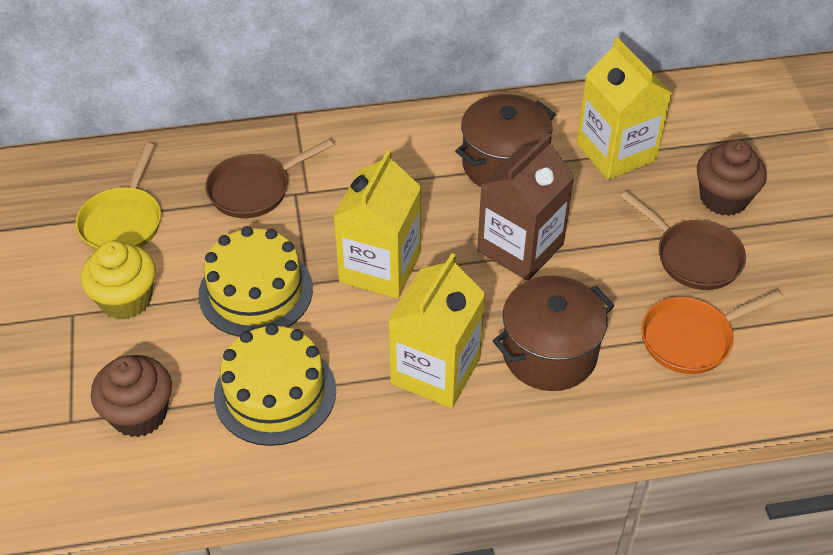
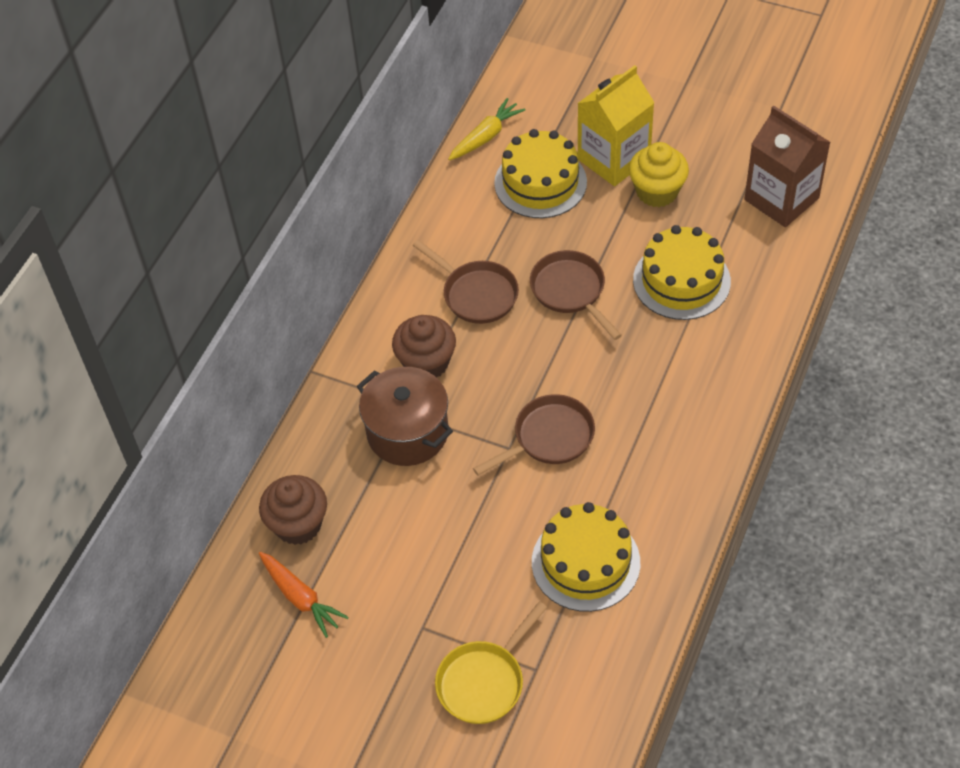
brown pan: [205,139,334,218] [620,191,746,290] = 2 -> [412,240,519,324] [473,394,595,475] [530,250,622,340] = 3
brown pot: [455,94,556,187] [493,275,615,391] = 2 -> [357,367,453,466] = 1
orange carrot: none = 0 -> [259,552,349,638] = 1
orange pan: [641,291,783,374] = 1 -> none = 0
yellow cake: [198,226,313,337] [214,324,336,446] = 2 -> [494,129,587,218] [532,502,640,612] [633,225,731,320] = 3
yellow carrot: none = 0 -> [448,98,525,160] = 1
yellow carton: [334,150,421,299] [388,253,486,408] [576,37,672,180] = 3 -> [577,65,655,186] = 1

